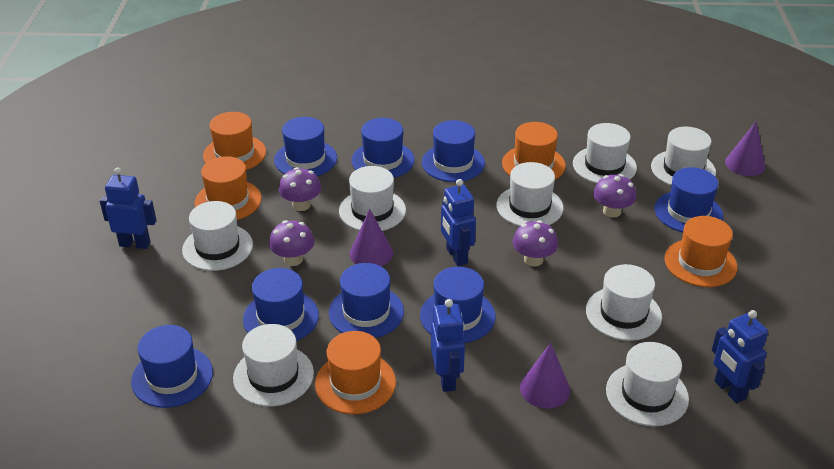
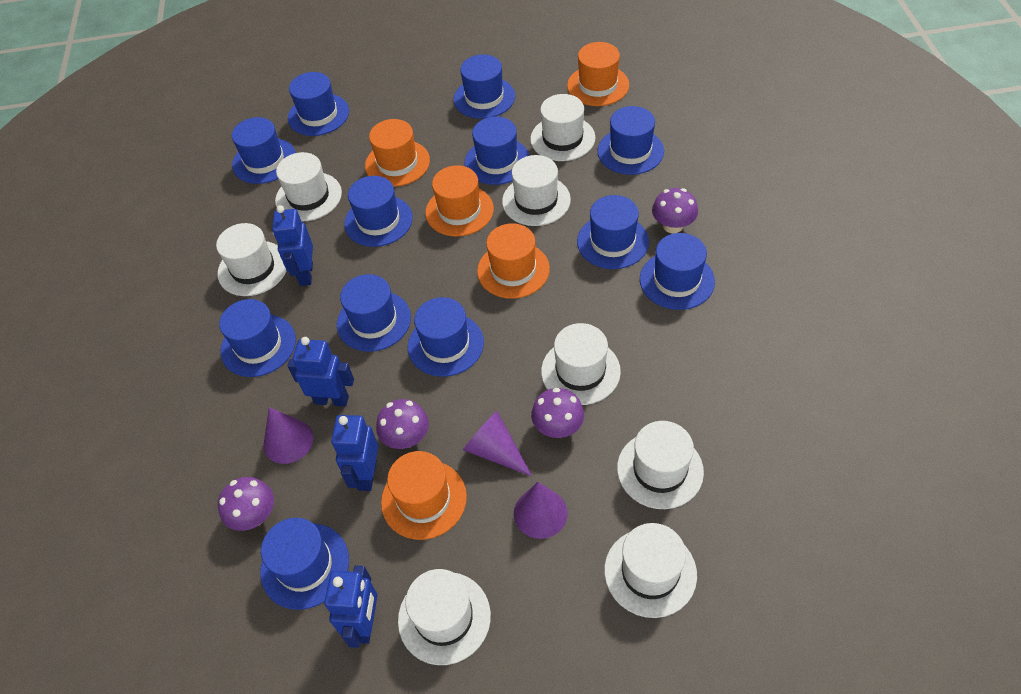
blue hat: [131,325,213,408] [243,268,319,341] [274,117,337,176] [329,263,404,338] [352,118,415,178] [420,267,496,343] [422,120,485,182] [654,167,723,232] = 8 -> [219,299,296,377] [232,117,296,184] [260,518,349,610] [288,72,349,136] [337,274,411,352] [344,176,413,247] [408,297,484,377] [454,54,515,119] [465,117,530,185] [577,195,649,269] [597,106,664,175] [640,233,715,310] = 12

